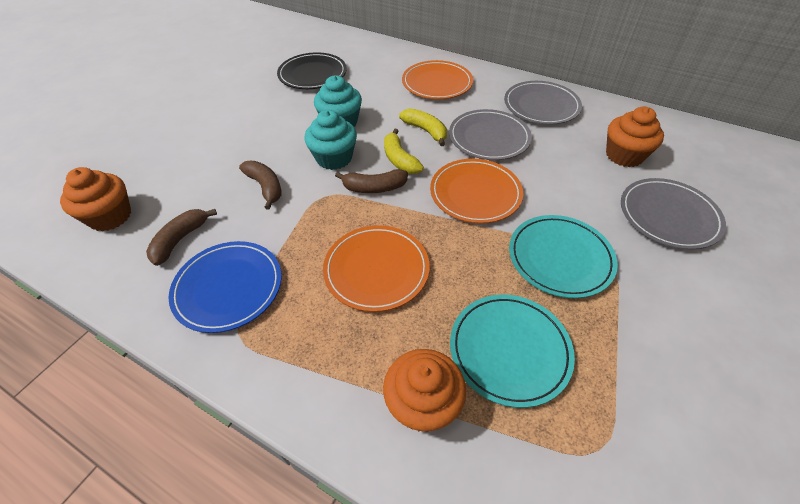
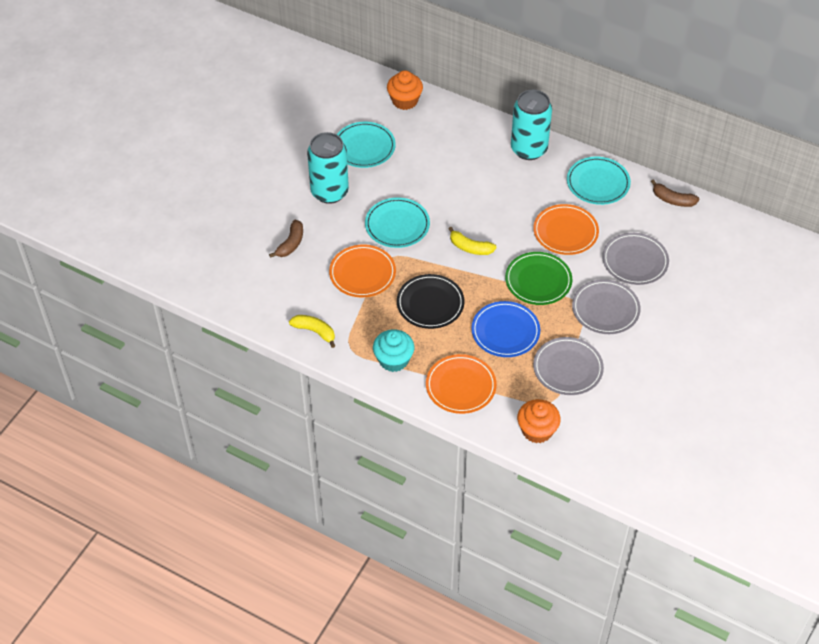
brown banana: [146,209,217,266] [239,161,282,210] [335,169,408,193] = 3 -> [269,220,303,258] [651,179,699,207] = 2
green plate: none = 0 -> [505,252,572,305] = 1
orange cupcake: [60,167,131,231] [383,349,466,432] [606,106,664,167] = 3 -> [387,70,423,110] [517,399,561,443] = 2
turquoise can: none = 0 -> [307,132,349,204] [511,90,552,160] = 2
turquoise cupcake: [304,110,357,170] [314,75,362,127] = 2 -> [373,330,414,372] = 1
turquoise plate: [450,295,575,408] [509,215,618,298] = 2 -> [337,122,396,168] [365,197,430,248] [567,157,631,205] = 3

